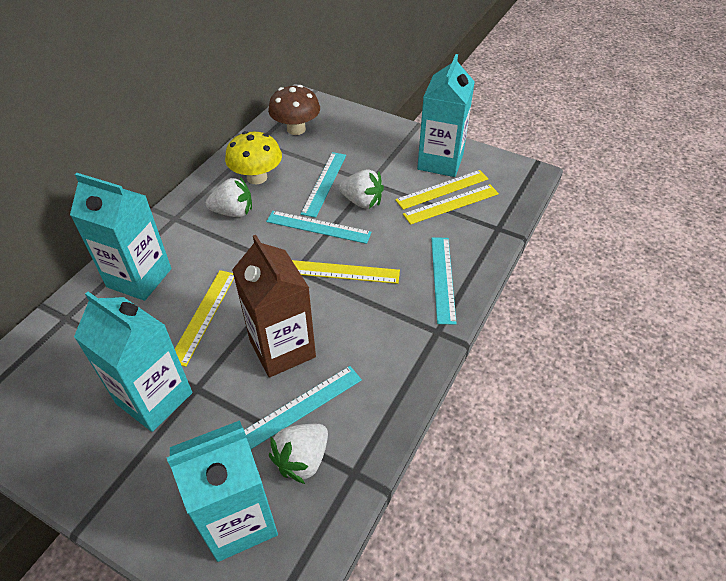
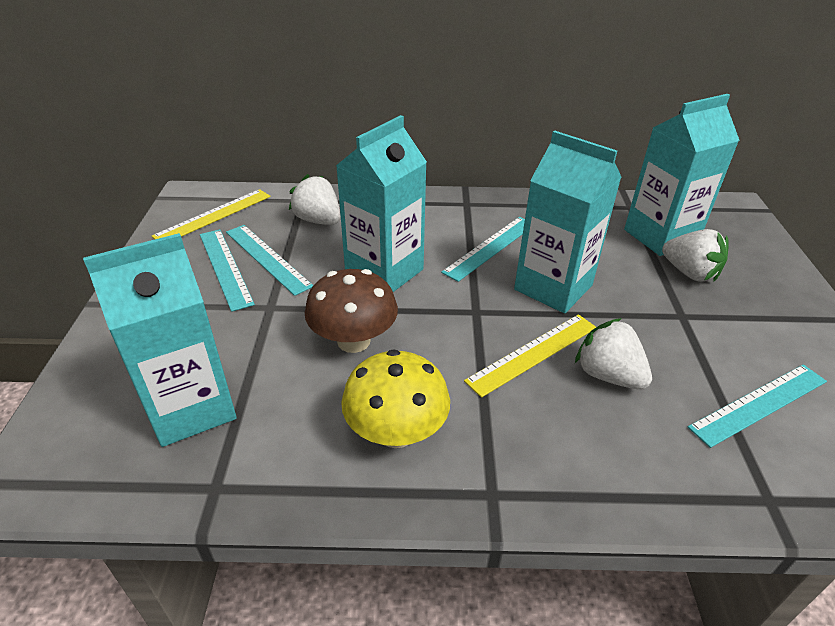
brown carton: [232,235,316,378] = 1 -> none = 0
yellow ruler: [175,270,234,367] [292,260,400,284] [395,170,488,210] [403,184,499,225] = 4 -> [152,189,271,239] [464,314,596,398] = 2

